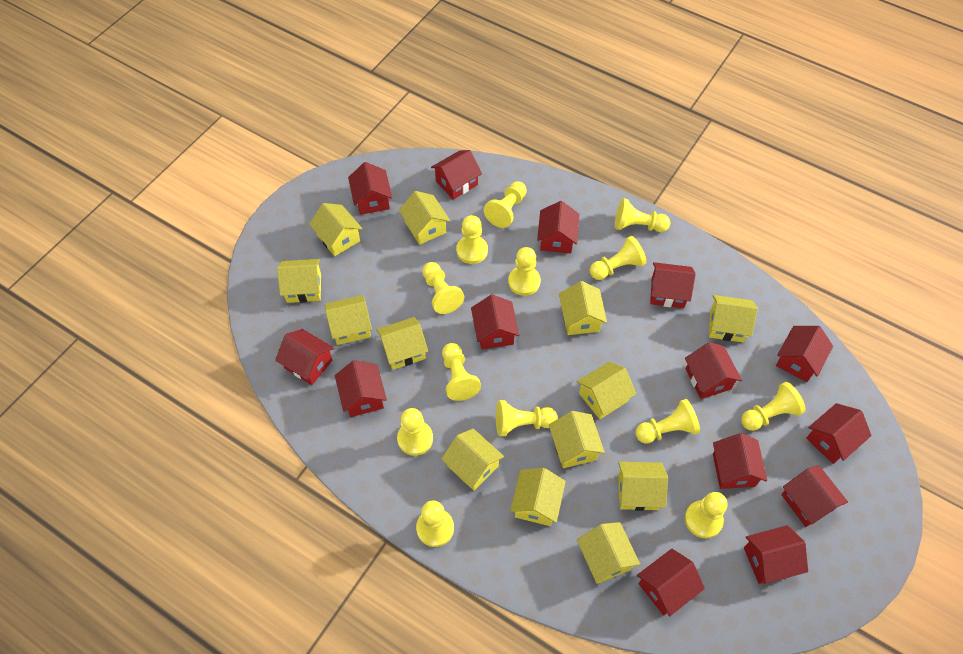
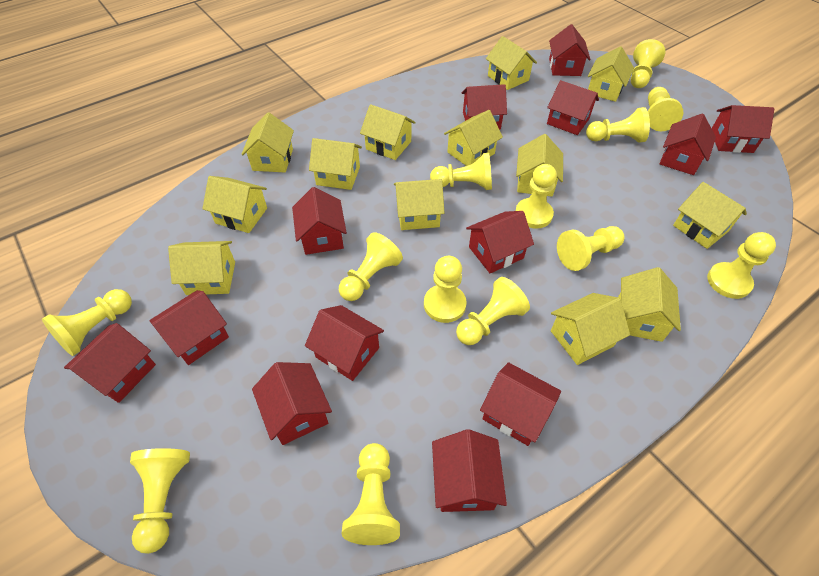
red house: [275,329,334,385] [335,360,387,417] [348,162,392,215] [431,150,482,200] [471,294,519,349] [537,201,579,253] [637,549,705,616] [650,262,696,308] [685,342,742,399] [713,433,767,489] [744,525,808,584] [776,326,833,382] [781,465,848,527] [806,403,872,464] = 14 -> [64,323,156,403] [149,290,229,365] [252,362,332,445] [292,187,347,255] [305,305,384,381] [432,429,507,512] [462,84,507,129] [466,211,534,273] [480,362,561,446] [547,80,599,135] [549,24,591,76] [660,114,716,175] [712,105,774,153] = 13

